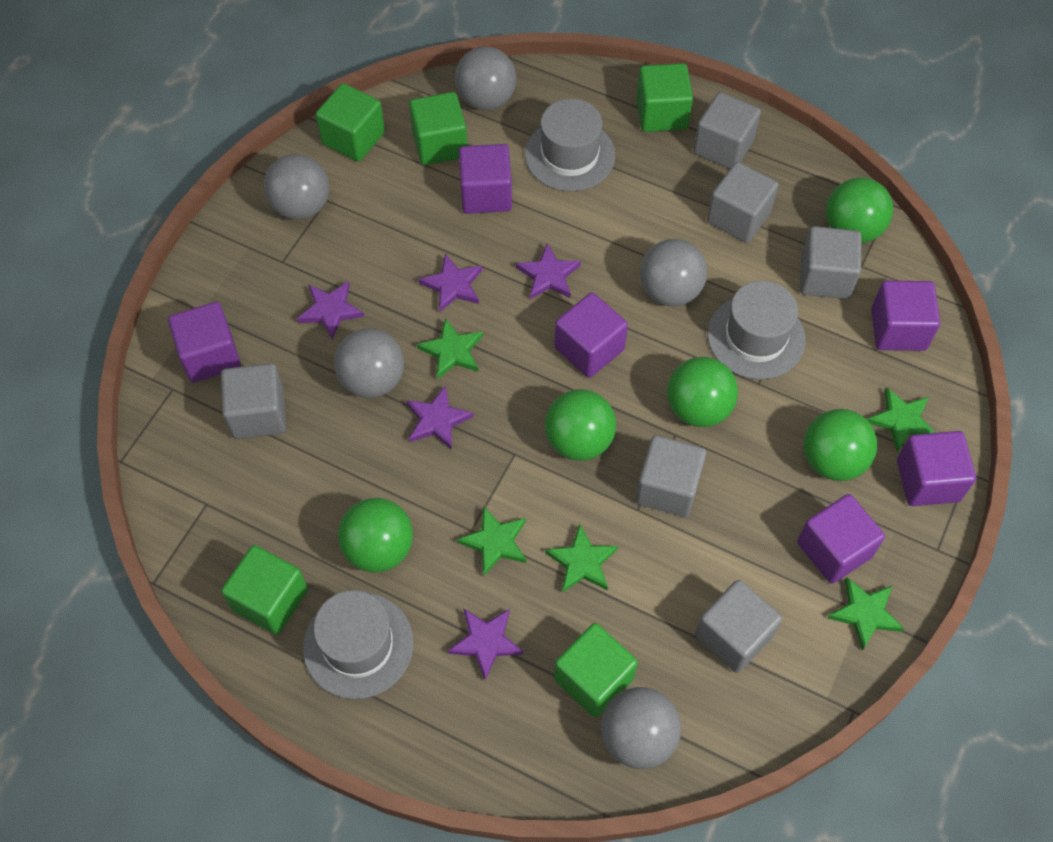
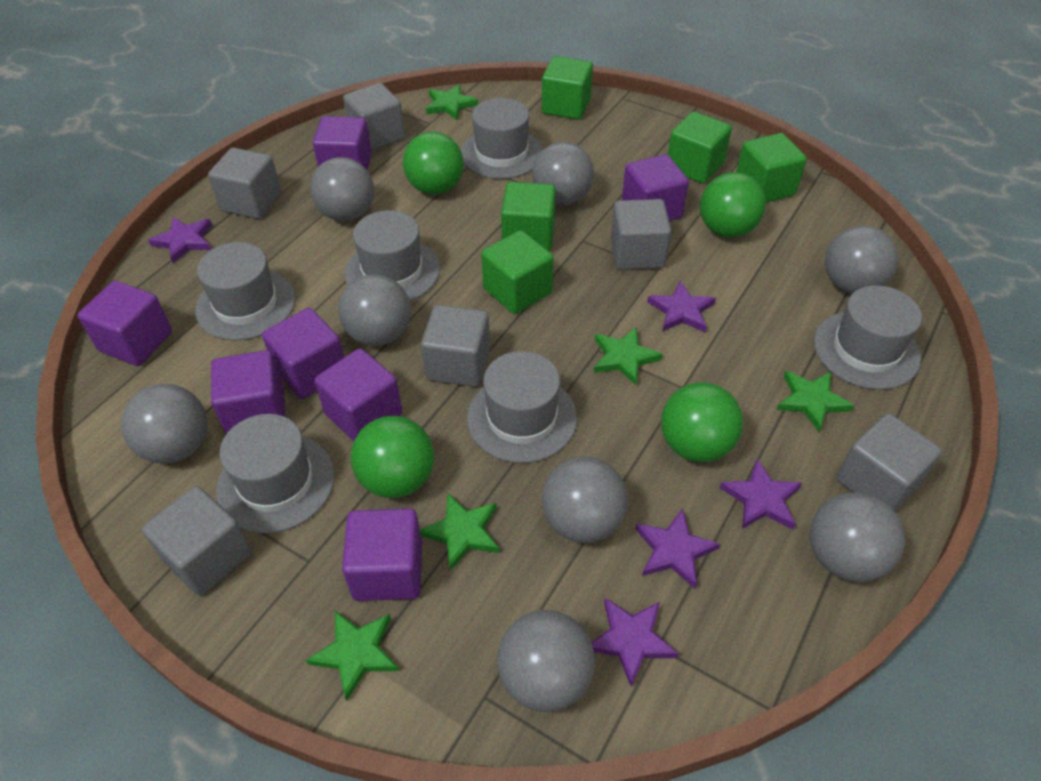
green ball: [338,498,413,572] [545,389,616,461] [667,357,738,427] [804,409,878,481] [826,177,893,243] = 5 -> [351,416,434,498] [403,132,464,195] [661,382,743,462] [700,172,766,238] = 4
grey ball: [264,154,329,220] [334,328,404,398] [455,47,517,110] [601,687,681,769] [640,239,707,306] = 5 -> [121,384,207,464] [310,157,374,221] [338,274,411,346] [497,610,595,712] [532,142,594,205] [542,457,628,543] [810,492,905,582] [825,226,898,294] = 8
grey hat: [303,590,414,699] [525,99,615,191] [707,281,806,380] = 3 -> [195,242,296,341] [216,414,335,533] [344,210,440,301] [461,98,543,179] [467,351,577,463] [814,285,922,390] = 6
purple cube: [168,302,241,382] [459,144,512,214] [554,293,628,378] [797,494,885,584] [871,280,940,351] [897,431,976,506] = 6 -> [78,281,172,366] [211,350,286,434] [262,308,344,399] [313,116,372,170] [314,348,402,441] [342,508,422,601] [622,154,689,221] = 7

